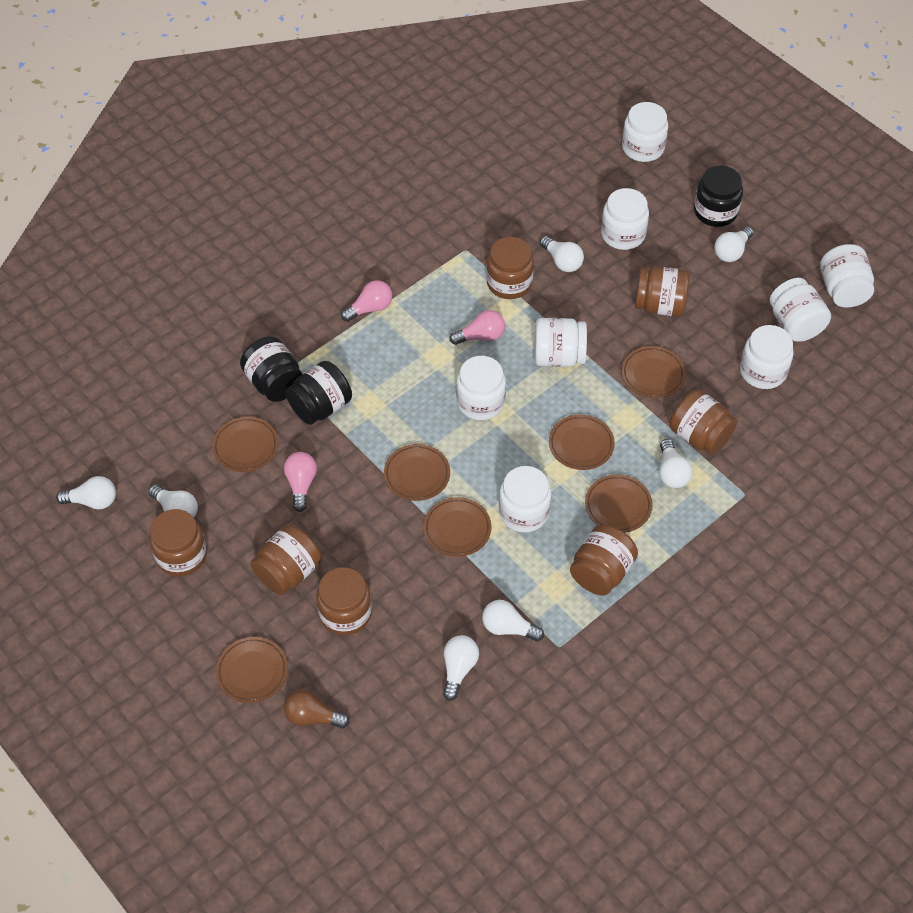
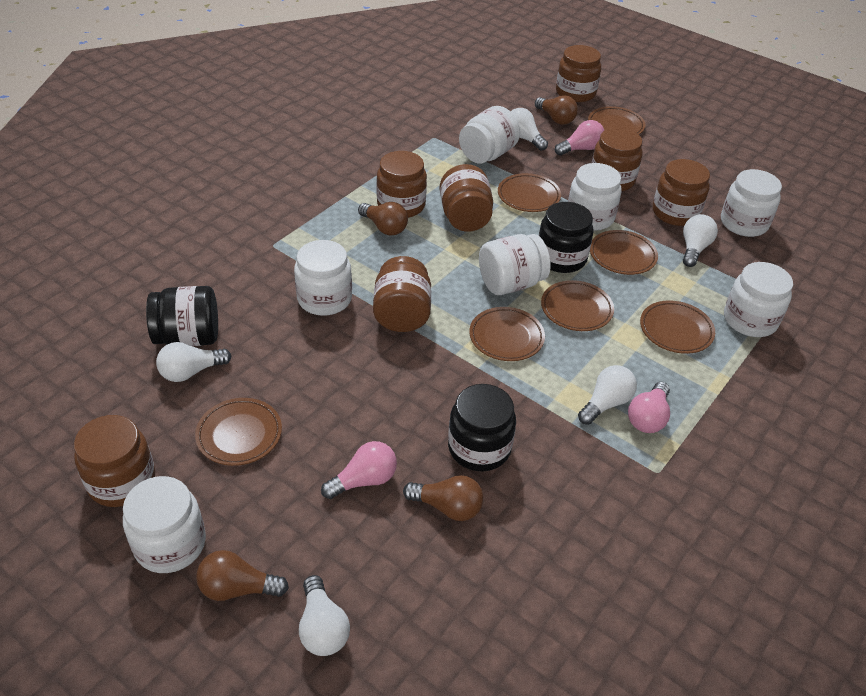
brown light bulb: [284,689,350,729] = 1 -> [196,550,289,601] [358,202,408,235] [403,475,484,521] [535,95,578,125] = 4
white jar: [456,356,506,420] [499,466,551,532] [534,318,587,367] [601,188,649,250] [622,102,668,162] [740,325,794,389] [770,278,831,342] [820,244,874,308] = 8 -> [123,476,206,573] [294,240,352,316] [459,106,520,164] [479,234,550,295] [568,163,622,231] [721,169,782,237] [724,262,793,337] = 7
white light bulb: [56,476,116,509] [148,485,198,517] [443,635,479,701] [482,600,544,641] [540,236,584,272] [659,439,692,488] [714,226,754,262] = 7 -> [156,342,231,382] [299,575,350,656] [511,108,548,151] [578,365,637,425] [683,214,718,267] = 5

